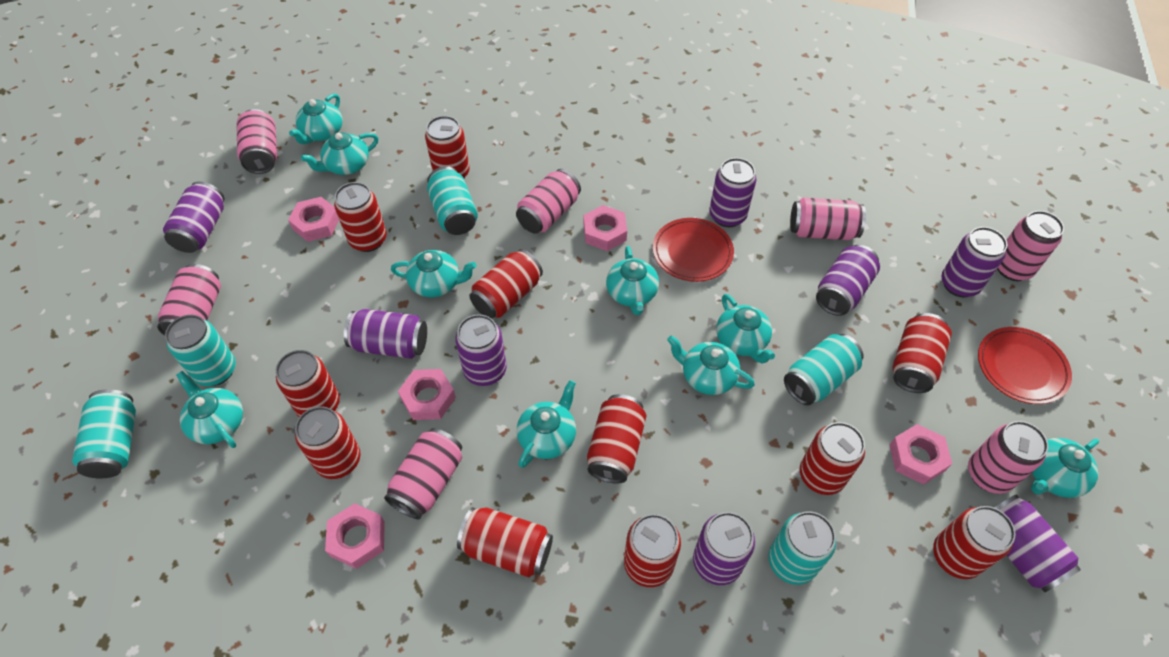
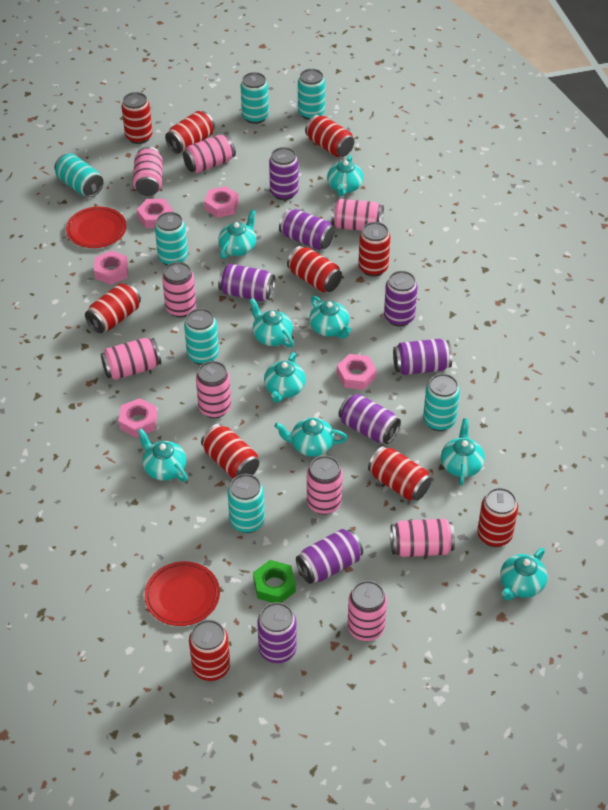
green nut: none = 0 -> [253,560,296,603] = 1
pink can: [157,264,221,335] [237,109,277,174] [384,428,462,519] [516,169,581,234] [790,198,866,240] [968,421,1048,494] [997,211,1064,281] = 7 -> [101,338,161,380] [133,147,163,196] [162,262,196,318] [183,134,236,173] [196,361,231,418] [307,456,343,515] [331,199,384,231] [347,580,387,641] [390,519,455,557] = 9
red can: [276,350,340,417] [295,406,361,479] [334,182,387,252] [425,116,470,178] [457,507,553,577] [469,249,543,319] [587,394,647,484] [624,514,681,587] [800,422,865,495] [892,313,952,393] [933,506,1016,579] = 11 -> [85,283,141,333] [122,92,152,144] [165,111,215,154] [189,620,230,681] [201,424,259,479] [287,246,342,292] [305,115,354,157] [358,222,391,277] [368,446,432,501] [477,488,518,547] = 10
turquoise can: [72,389,136,478] [165,315,236,386] [427,166,478,235] [769,511,836,585] [784,334,864,405] = 5 -> [54,154,103,197] [155,212,188,265] [184,308,219,365] [228,474,265,533] [241,72,269,124] [298,69,325,120] [423,373,460,431] = 7

